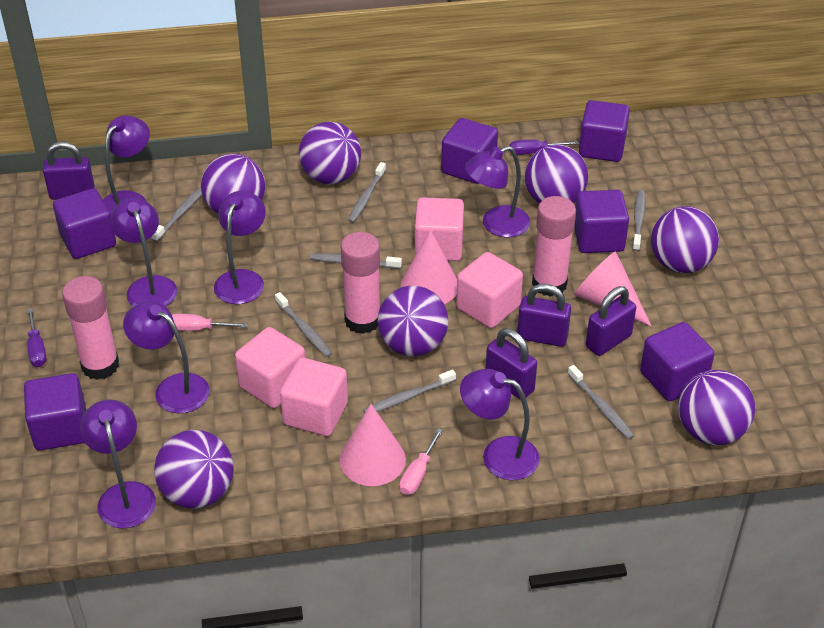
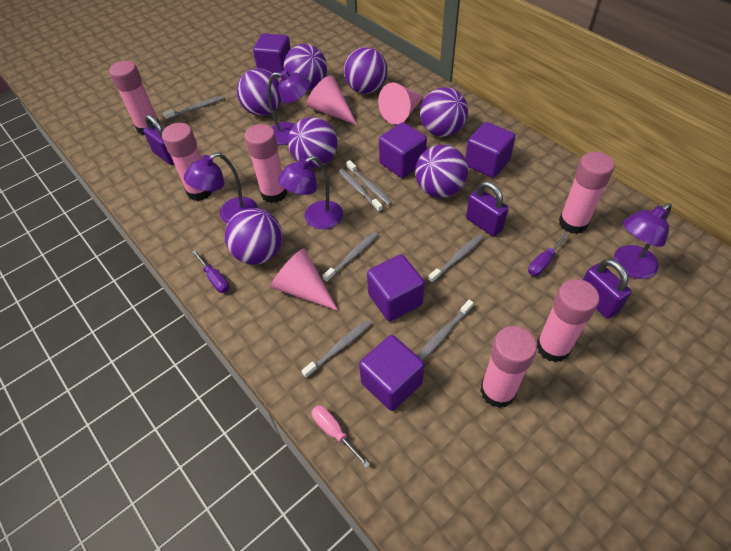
pink cube: [235,327,305,408] [280,357,348,436] [415,197,464,261] [456,252,523,328] = 4 -> none = 0
pink glue stick: [62,276,119,380] [341,232,380,334] [532,196,576,297] = 3 -> [109,61,160,135] [162,123,213,201] [245,124,287,203] [480,326,537,408] [537,279,599,363] [559,152,615,234] = 6
pink screwdriver: [172,314,248,331] [400,428,443,495] = 2 -> [311,406,370,468] = 1
purple cube: [24,373,86,451] [53,188,116,259] [441,118,498,184] [574,190,629,253] [579,100,630,162] [640,322,715,401] = 6 -> [253,33,291,74] [359,335,425,411] [367,254,425,321] [379,122,427,178] [465,122,516,178] = 5
purple lamp: [80,400,156,528] [103,115,150,213] [110,198,177,307] [123,301,210,413] [214,191,266,304] [460,369,540,480] [465,146,530,238] = 7 -> [184,153,258,224] [268,70,310,145] [278,156,343,229] [614,203,672,279] = 4
purple padlock: [43,142,95,200] [486,328,537,400] [517,284,571,347] [586,286,636,356] = 4 -> [143,114,174,165] [466,181,509,237] [583,259,632,319] = 3

